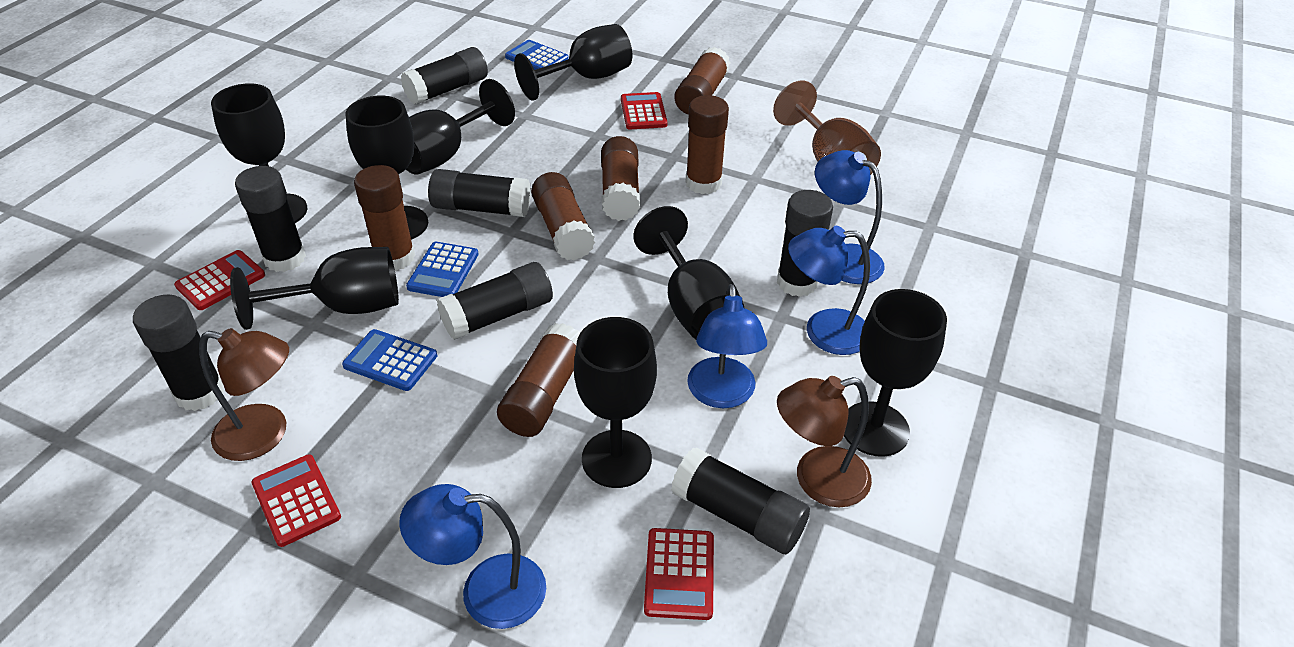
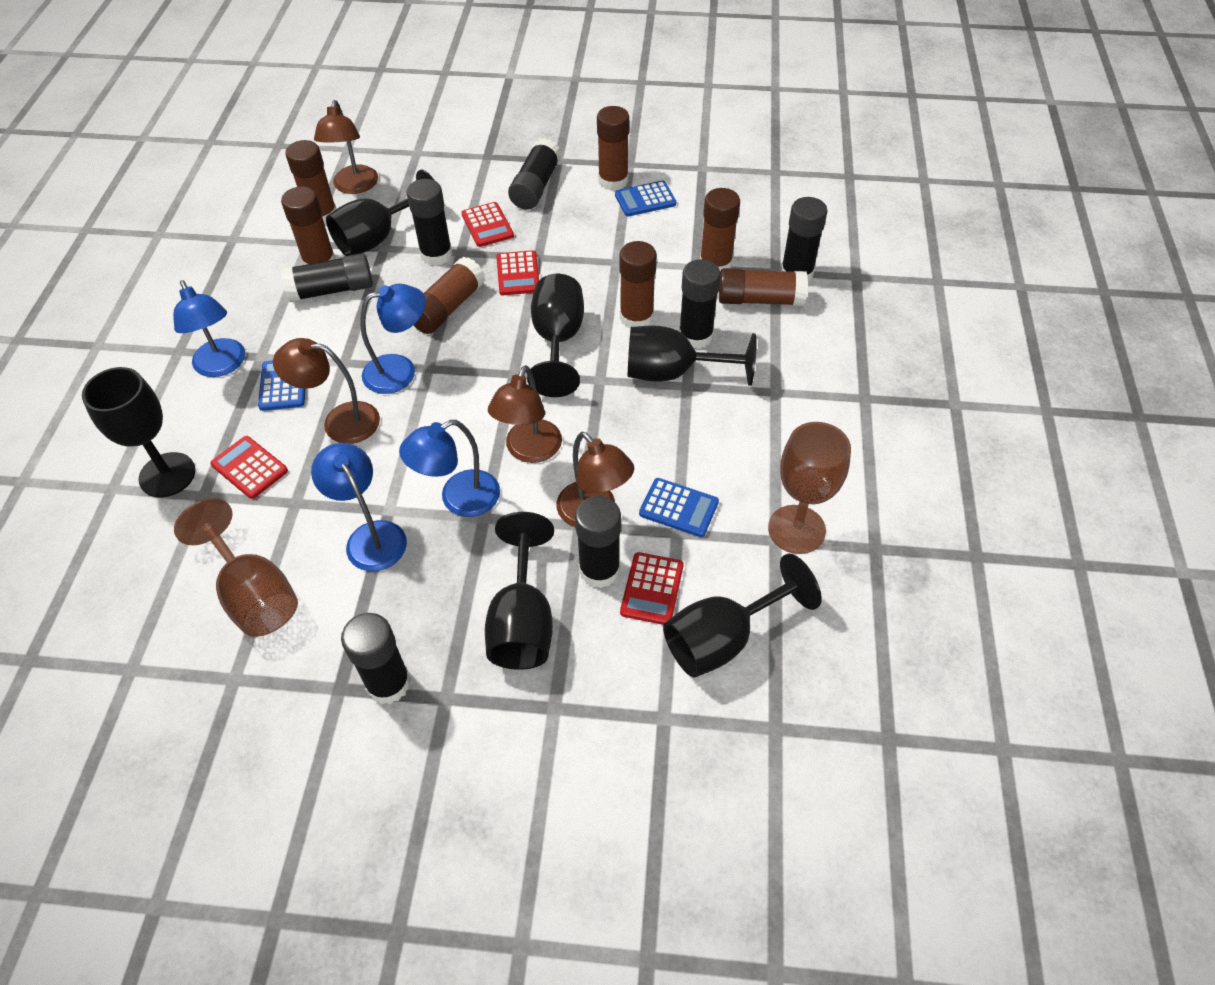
black goblet: [211,83,307,223] [230,247,399,330] [345,96,428,240] [406,79,515,175] [514,24,632,101] [574,317,657,488] [634,206,744,339] [844,289,947,457] = 8 -> [82,367,196,497] [326,170,435,256] [485,512,554,670] [527,274,584,397] [628,325,757,386] [663,553,822,678] = 6
brown glue stick: [354,165,415,271] [497,323,580,437] [531,172,595,260] [601,136,640,221] [674,47,731,114] [685,95,729,194] = 6 -> [281,187,336,265] [285,140,337,225] [413,257,485,334] [597,106,629,191] [619,241,657,329] [700,188,740,272] [719,268,808,306] = 7
brown goblet: [773,81,881,175] = 1 -> [174,498,298,637] [768,422,851,554] = 2
brown lamp: [199,328,289,461] [777,376,872,508] = 2 -> [273,338,380,444] [314,100,378,194] [488,365,562,463] [557,432,634,527] = 4

